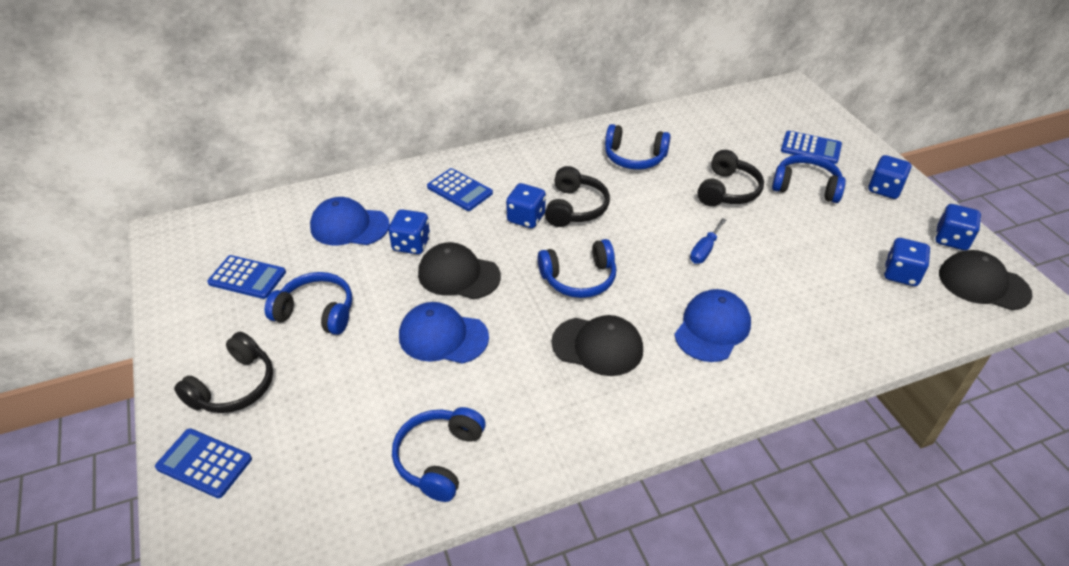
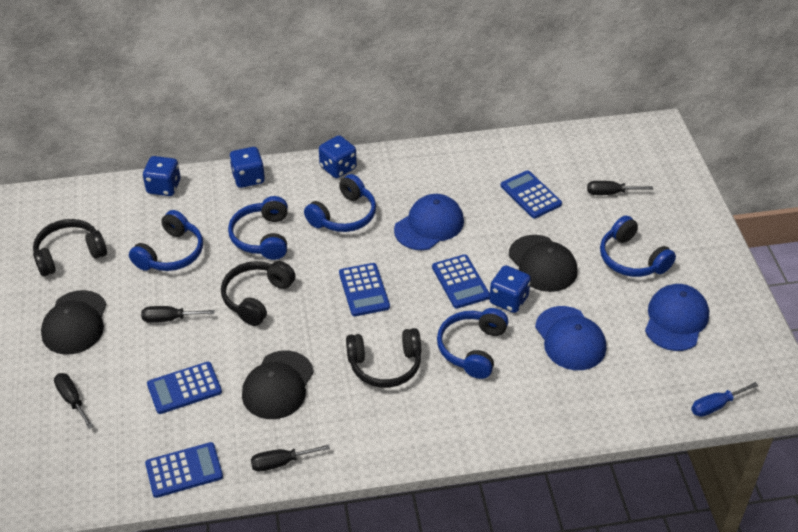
black screwdriver: none = 0 -> [54,373,94,429] [141,306,214,323] [251,444,330,472] [587,181,653,195] = 4
blue calculator: [155,428,252,498] [207,255,286,299] [427,168,493,211] [781,131,842,164] = 4 -> [145,442,223,498] [147,362,222,414] [339,263,390,316] [432,254,490,309] [501,170,562,218] = 5
blue dice: [389,209,430,254] [506,183,546,228] [869,155,911,199] [884,238,930,286] [935,204,981,250] = 5 -> [143,156,180,196] [229,147,265,188] [319,135,357,178] [489,265,531,313] = 4

